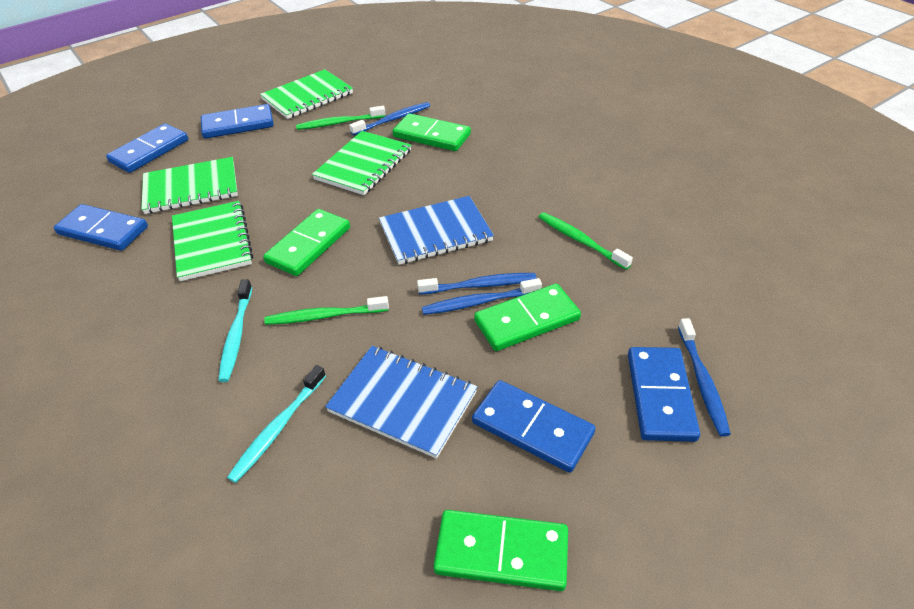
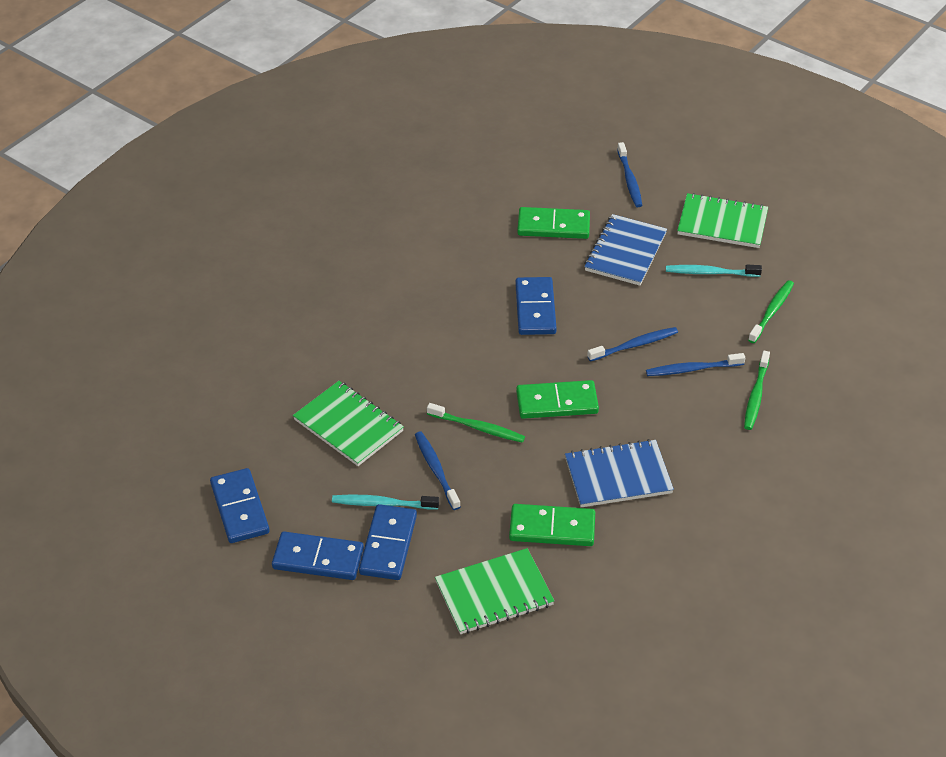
blue domino: [54,204,148,251] [106,123,188,173] [201,104,274,139] [472,380,595,473] [628,347,700,442] = 5 -> [210,468,269,543] [272,532,364,580] [359,504,417,580] [515,277,557,335] = 4
green domino: [263,209,350,276] [393,113,471,151] [434,510,568,591] [474,284,581,351] = 4 -> [509,504,595,546] [516,380,599,419] [517,207,590,239] = 3
green notebook: [141,157,238,214] [172,201,253,281] [260,69,353,119] [312,131,411,195] = 4 -> [293,381,404,466] [435,548,554,634] [677,193,768,248] = 3

